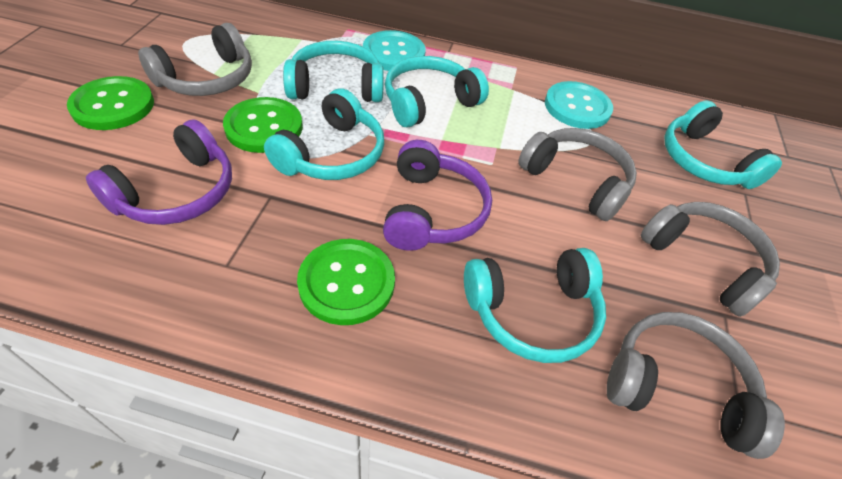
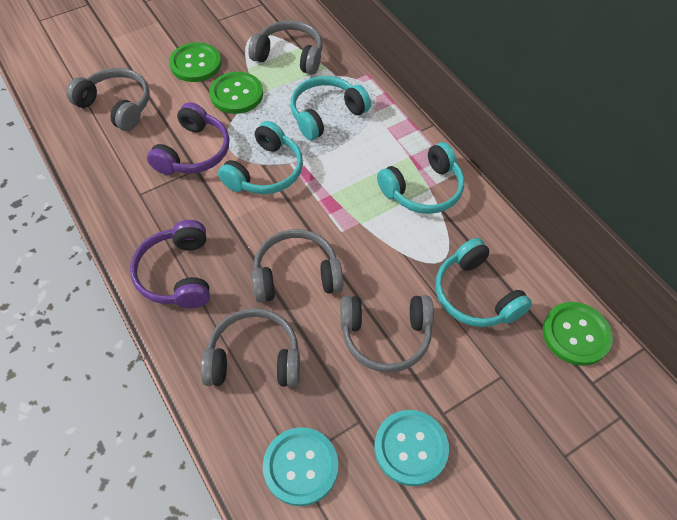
grey headphones: [138,23,252,96] [518,128,637,221] [607,312,785,459] [641,202,780,317] = 4 -> [66,68,150,131] [201,308,300,387] [248,20,323,75] [252,229,343,303] [340,295,434,373] = 5
turquoise headphones: [264,88,384,180] [283,41,384,102] [385,56,489,127] [464,248,606,363] [664,100,782,189] = 5 -> [218,121,303,194] [290,76,371,140] [377,142,464,214] [435,238,532,327] = 4

